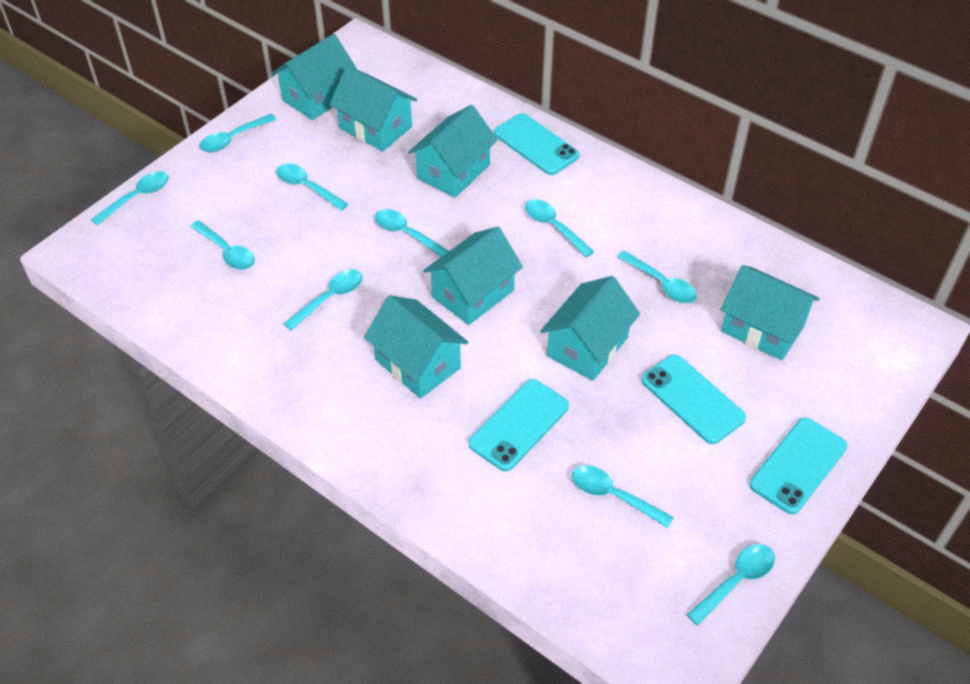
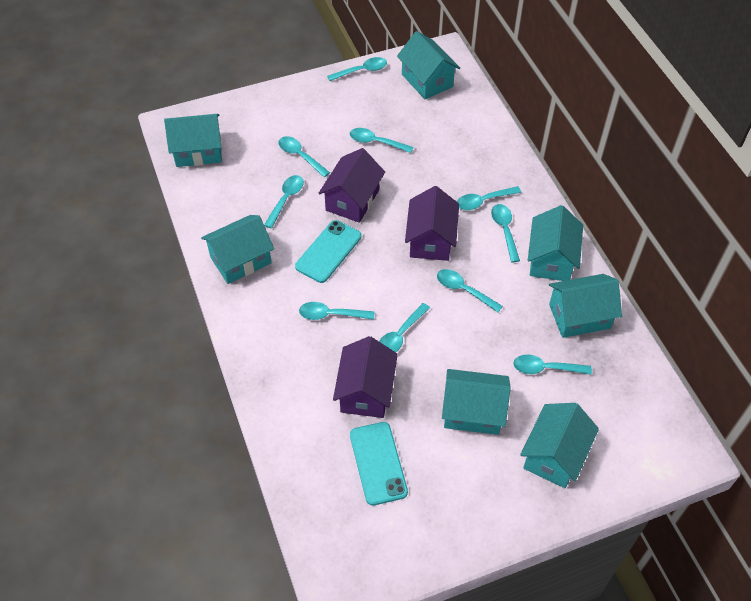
purple house: none = 0 -> [319,148,385,223] [333,336,398,418] [405,186,459,261] = 3
turquoise phone: [469,379,569,471] [494,113,579,175] [641,355,746,444] [750,418,847,514] = 4 -> [295,220,361,283] [350,422,408,506] = 2

